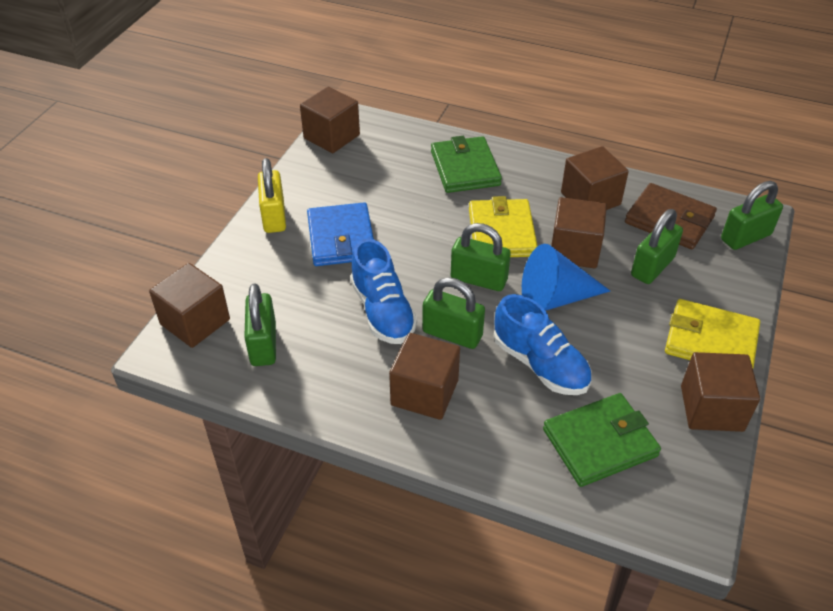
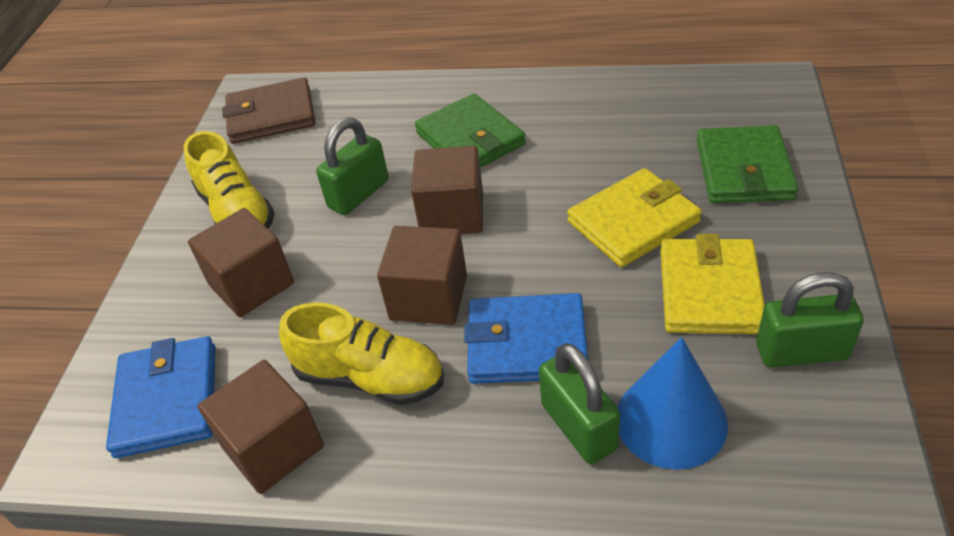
blue shoe: [350,239,417,344] [494,294,592,395] = 2 -> none = 0
blue wallet: [307,202,374,266] = 1 -> [106,336,215,458] [464,293,588,384] = 2
brown cube: [149,263,230,348] [300,87,360,153] [389,333,460,420] [551,197,607,269] [561,146,629,210] [681,352,760,432] = 6 -> [188,208,294,317] [198,360,324,494] [377,226,467,325] [411,146,483,234] = 4
green padlock: [244,283,276,366] [422,277,485,349] [451,223,511,291] [631,209,683,284] [721,181,783,250] = 5 -> [316,117,389,215] [539,343,620,464] [756,272,864,368] = 3
yellow padlock: [258,158,286,233] = 1 -> none = 0
yellow shoe: none = 0 -> [184,131,275,229] [279,302,444,405] = 2

